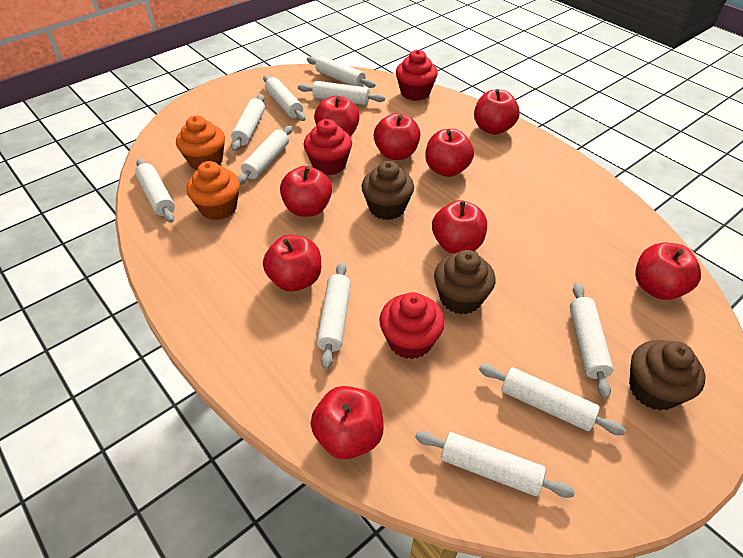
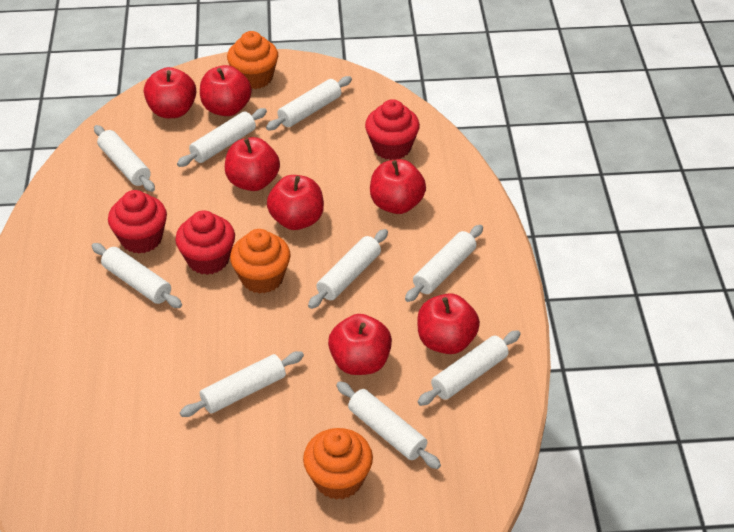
brown cupcake: [361,161,414,220] [434,250,495,314] [629,340,705,411] = 3 -> none = 0
orange cupcake: [176,115,225,170] [186,161,240,220] = 2 -> [227,31,278,89] [230,229,291,294] [303,428,373,500] = 3
red apple: [263,235,321,291] [280,166,332,217] [311,386,384,459] [314,96,360,137] [374,113,420,160] [425,129,474,177] [432,200,487,254] [474,89,520,135] [635,243,701,300] = 9 -> [144,67,196,118] [200,65,252,116] [225,137,280,191] [267,175,324,230] [328,314,392,375] [370,159,426,214] [417,293,480,354] = 7
white rolling pin: [135,159,175,223] [231,94,265,151] [238,125,293,185] [263,75,306,121] [298,81,385,105] [307,56,375,88] [317,262,351,369] [415,431,575,498] [479,364,626,435] [570,283,614,399] = 10 -> [92,243,182,308] [94,125,155,192] [177,108,267,167] [180,351,304,417] [266,76,352,130] [308,229,388,309] [336,381,441,469] [405,225,483,302] [418,330,520,406] = 9

